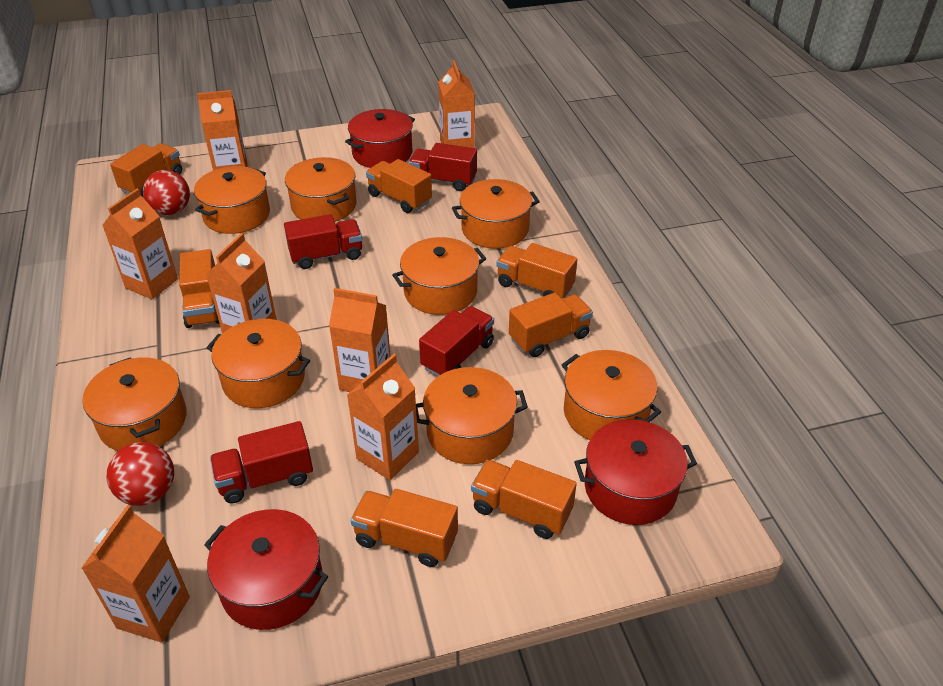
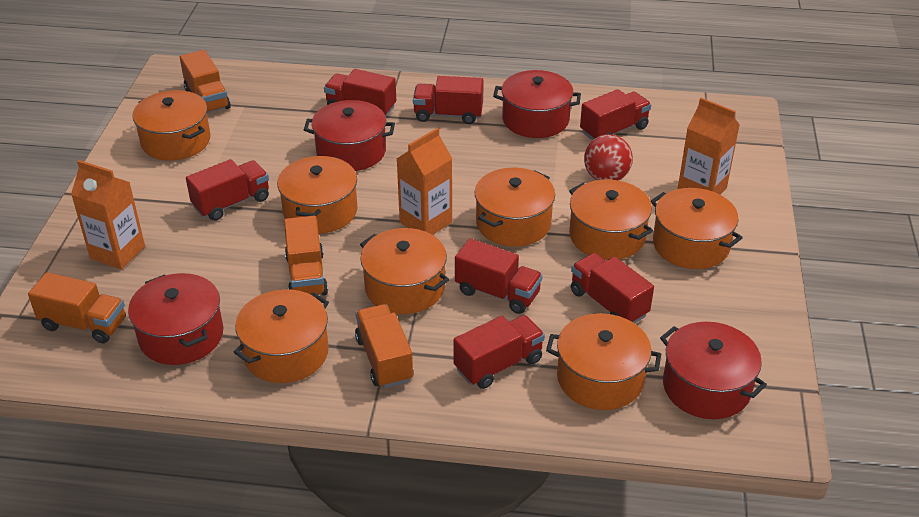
orange carton: [82,505,190,643] [102,189,178,299] [197,90,248,170] [206,233,277,334] [329,288,390,392] [347,354,419,480] [438,60,475,148] = 7 -> [71,160,145,270] [397,128,452,235] [678,98,740,194] = 3
orange truck: [110,143,182,197] [179,249,220,328] [350,489,458,567] [366,159,432,213] [471,460,577,539] [497,243,577,299] [509,292,593,357] = 7 -> [28,272,126,343] [180,50,231,113] [284,216,328,295] [355,304,414,388] = 4
red ball: [107,442,174,506] [143,170,190,215] = 2 -> [584,134,633,180] = 1
red pot: [204,509,328,630] [345,109,415,168] [574,419,697,525] = 3 -> [128,273,224,365] [304,100,395,171] [493,70,581,138] [660,322,767,419] = 4
red truck: [210,421,313,504] [284,214,362,269] [408,143,477,191] [419,306,494,376] = 4 -> [186,159,269,221] [324,69,396,117] [413,76,484,124] [453,315,545,389] [455,238,543,314] [571,253,654,323] [580,89,651,140] = 7

